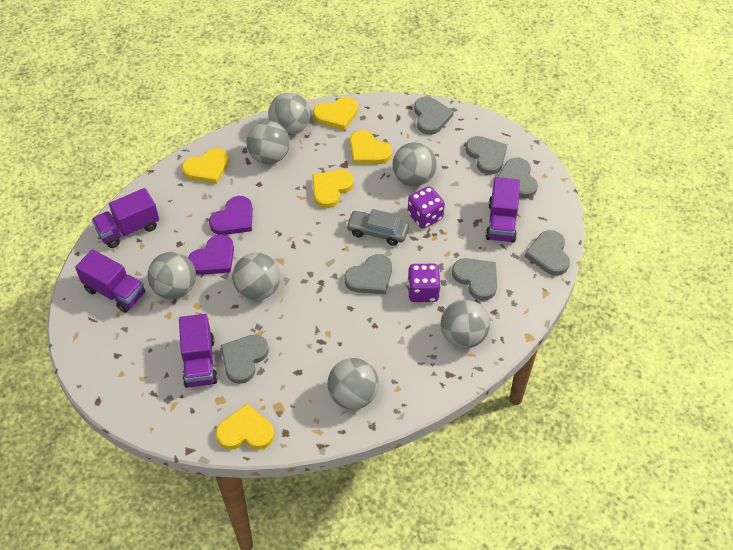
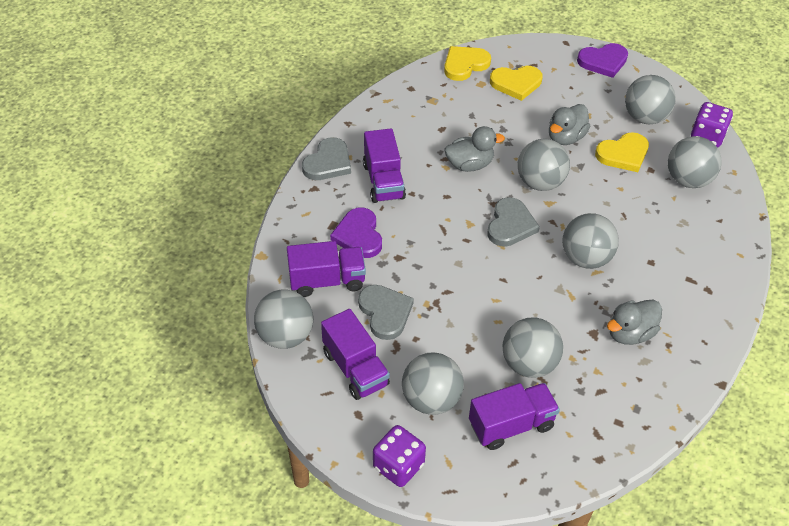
grey car: [346,209,409,246] = 1 -> none = 0
grey duck: none = 0 -> [445,126,505,172] [549,104,590,145] [607,300,662,345] = 3
grey heart: [221,335,269,384] [344,254,392,294] [414,97,454,135] [452,258,497,301] [466,136,507,175] [497,158,538,198] [524,230,570,276] = 7 -> [302,137,351,180] [358,285,414,340] [488,197,540,247] = 3
yellow heart: [182,148,229,184] [216,404,275,450] [312,170,354,208] [313,97,358,130] [350,130,392,164] = 5 -> [444,46,491,81] [490,66,542,101] [595,132,649,172] = 3

